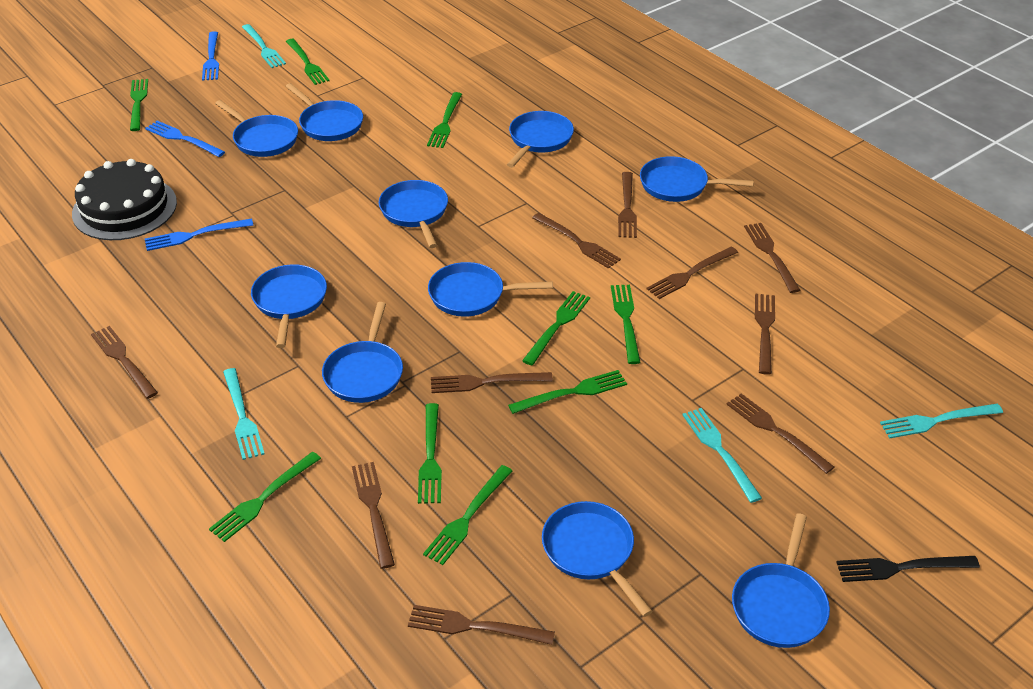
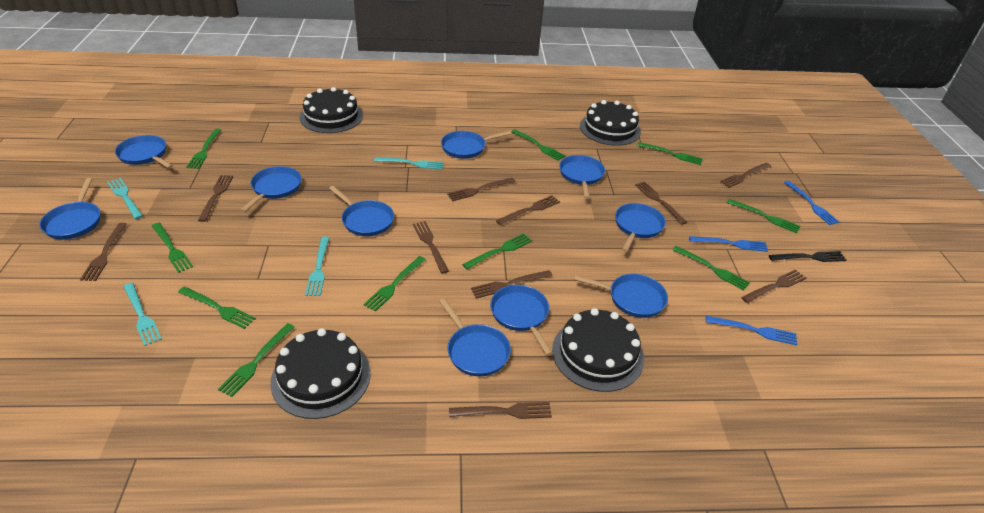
black cake: [72,159,177,240] = 1 -> [270,328,371,419] [300,87,363,133] [552,308,644,392] [580,100,641,146] = 4
green fork: [130,79,148,131] [209,452,321,542] [286,39,330,85] [418,403,442,504] [423,465,512,565] [427,92,462,148] [508,370,627,414] [522,291,590,365] [611,285,641,364] = 9 -> [152,223,193,273] [178,287,256,329] [186,129,221,169] [218,323,295,397] [364,256,426,312] [462,233,532,269] [511,129,565,161] [637,142,703,165] [672,246,750,290] [726,199,801,233] = 10

